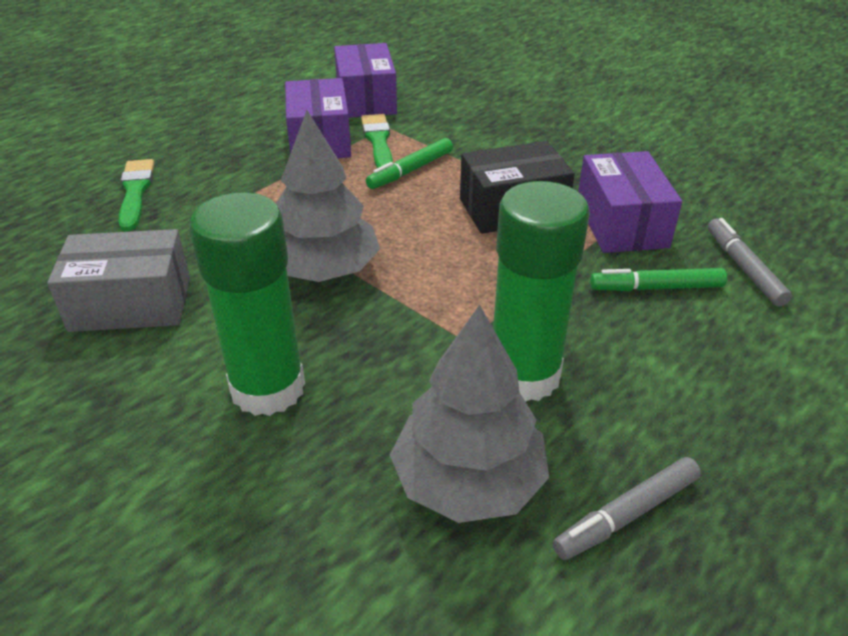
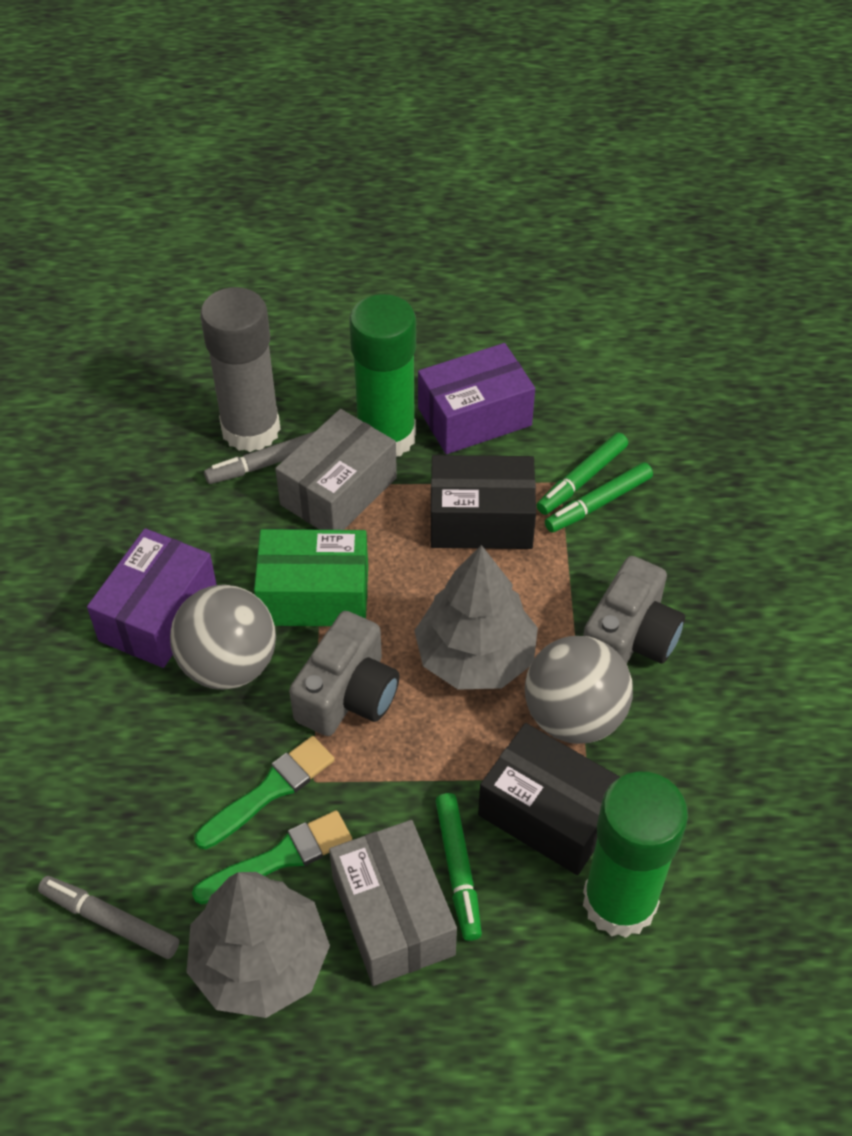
black box: [460,141,575,234] = 1 -> [431,455,536,549] [478,723,620,875] = 2
green box: none = 0 -> [254,529,368,626] = 1
green marker: [366,138,453,189] [590,268,727,291] = 2 -> [435,793,482,941] [536,433,628,515] [545,462,653,533] = 3
grey ball: none = 0 -> [170,584,276,690] [525,636,633,744] = 2
grey box: [47,229,190,332] = 1 -> [275,409,397,530] [329,820,457,986] = 2
grey camera: none = 0 -> [289,611,399,736] [583,556,685,664] = 2
grey glue stick: none = 0 -> [200,287,280,452] = 1
purple box: [285,78,351,158] [334,43,397,118] [578,151,682,253] = 3 -> [87,528,217,668] [418,343,535,454] = 2

